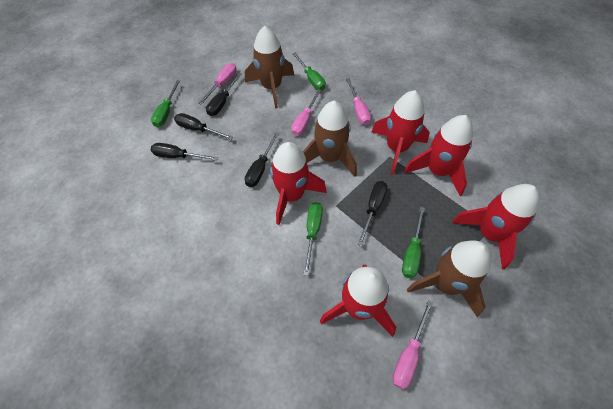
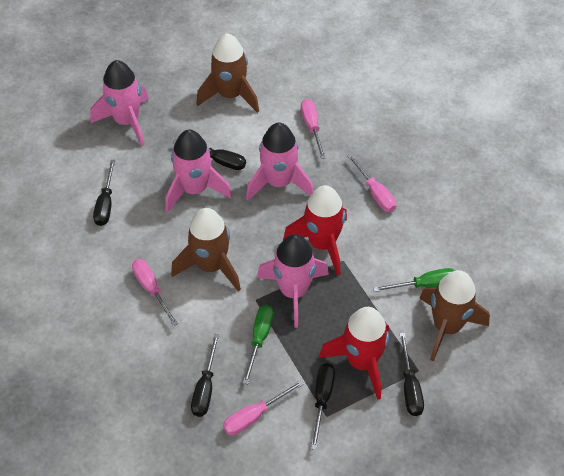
green screwdriver: [151,80,180,127] [293,53,326,91] [304,202,323,276] [402,207,425,278] = 4 -> [243,305,274,384] [373,268,456,292] = 2
pink rocket: none = 0 -> [90,60,149,146] [165,130,232,213] [246,123,314,201] [257,234,329,328] = 4
red rocket: [270,142,327,225] [320,265,396,337] [372,90,430,175] [404,115,473,196] [452,184,540,269] = 5 -> [283,185,347,276] [319,307,389,400] = 2

